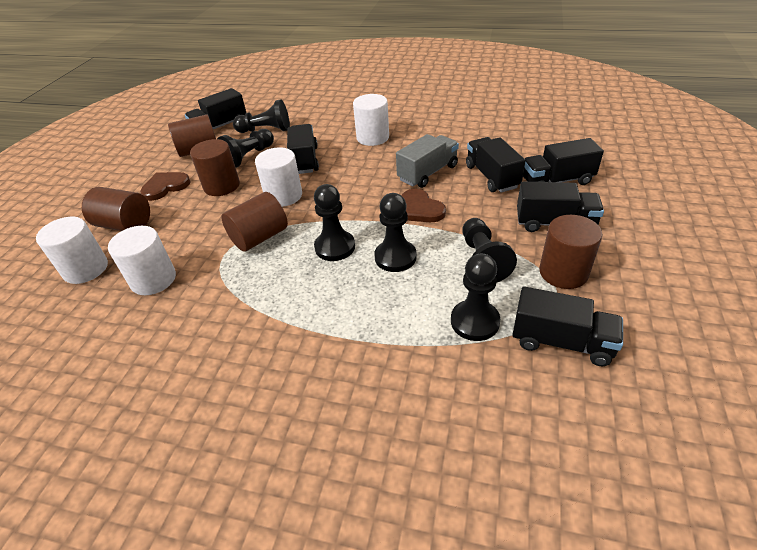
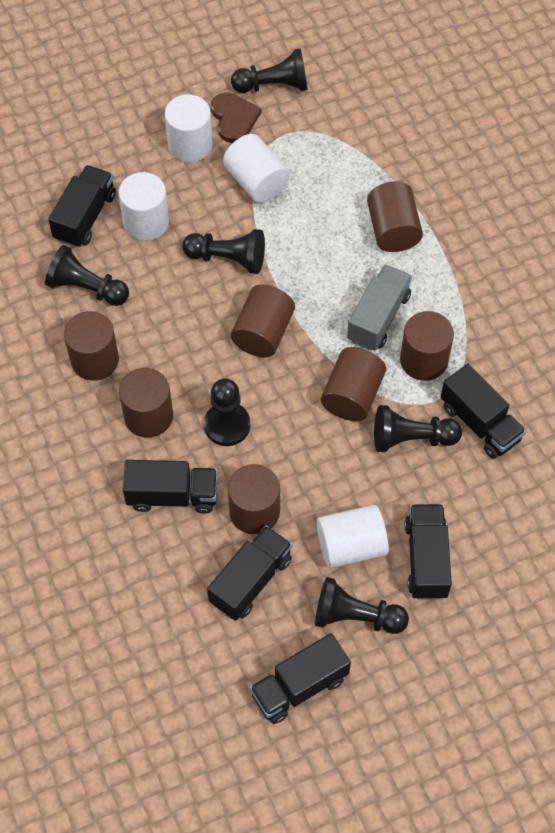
brown cylinder: [82,187,150,231] [168,115,216,157] [190,139,240,196] [221,192,288,252] [539,215,602,289] = 5 -> [64,311,119,381] [119,368,173,438] [228,464,280,534] [231,284,295,358] [321,347,386,421] [367,181,423,252] [400,311,454,381] = 7
brown heart: [140,172,190,201] [401,189,446,222] = 2 -> [211,92,261,143] = 1

